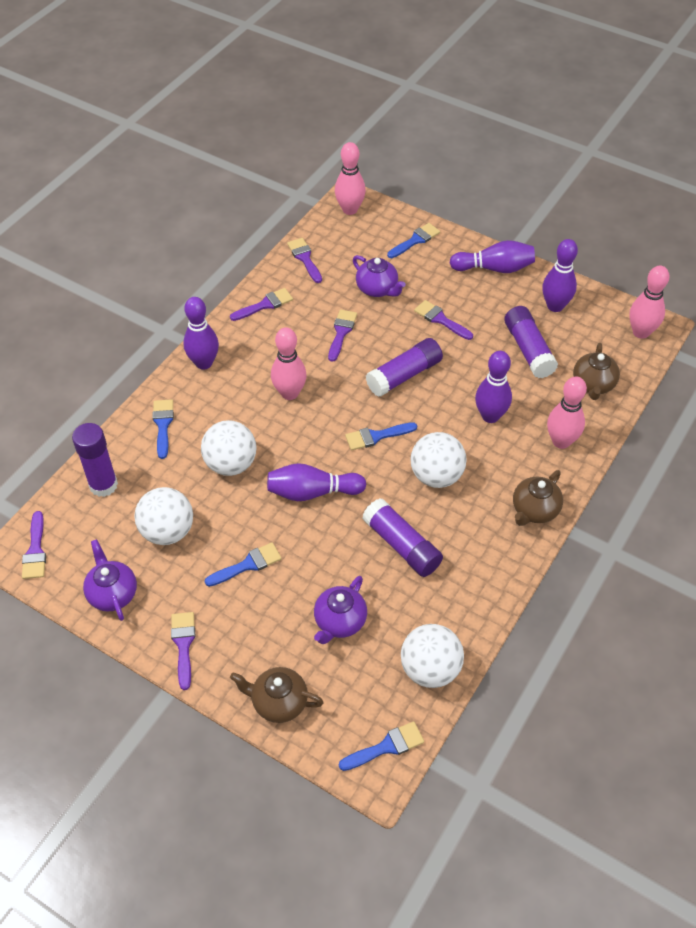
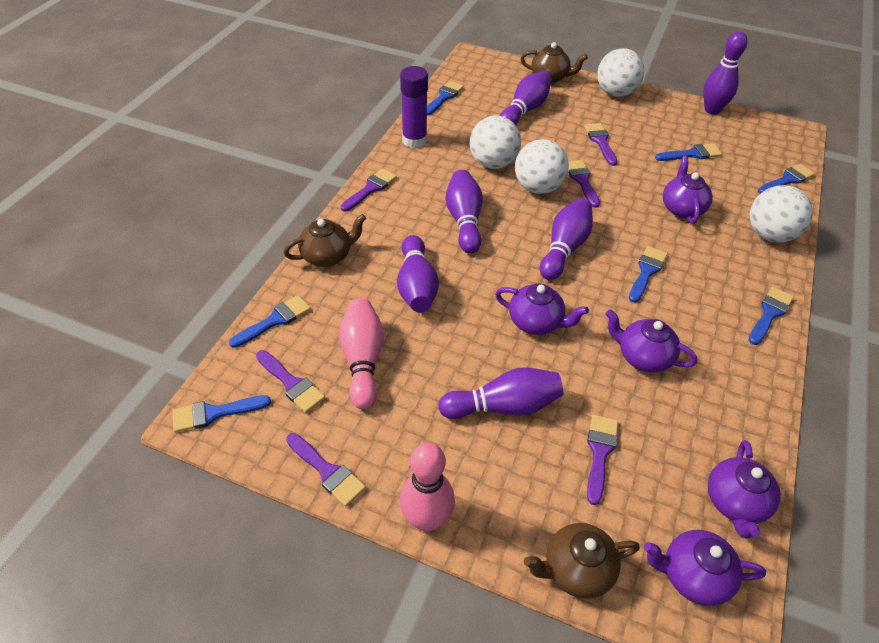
blue brush: [152,399,174,459] [205,542,282,587] [339,721,424,771] [345,422,417,450] [387,223,440,258] = 5 -> [172,395,271,432] [229,295,311,348] [427,81,464,115] [629,246,667,303] [655,143,722,161] [749,287,794,345] [758,164,815,194] = 7
pink bowling pin: [271,327,307,400] [335,142,366,215] [547,376,587,449] [629,266,669,339] = 4 -> [339,298,384,409] [400,443,455,532] = 2
purple bowling pin: [183,297,219,370] [267,463,366,501] [450,240,535,273] [475,351,512,423] [542,239,578,312] = 5 -> [397,235,439,313] [438,368,563,419] [445,170,483,254] [500,71,552,125] [540,198,593,280] [703,32,748,115] = 6
purple glue stick: [72,423,118,497] [362,498,443,577] [366,338,443,397] [504,306,558,378] = 4 -> [400,66,428,148] = 1
purple teapot: [83,539,137,621] [314,576,367,644] [353,255,406,297] = 3 -> [495,284,589,335] [605,309,697,373] [644,530,766,606] [663,156,713,224] [708,440,781,538] = 5

